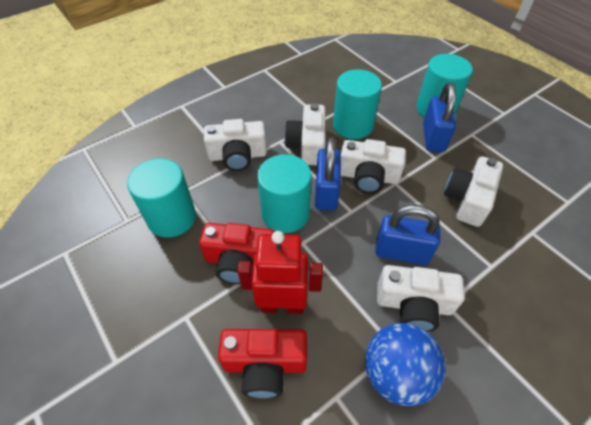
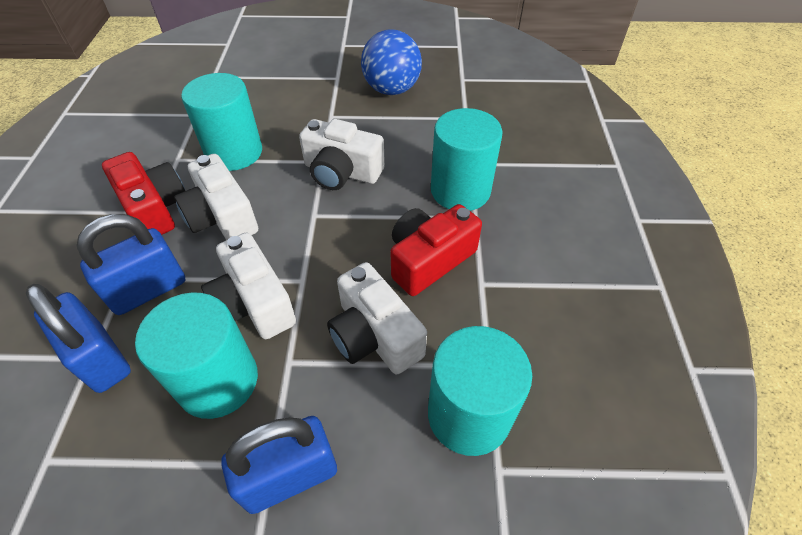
red robot: [237,231,323,314] = 1 -> none = 0
white camera: [204,119,267,171] [284,103,326,165] [341,139,406,194] [377,265,465,332] [444,157,503,227] = 5 -> [174,154,258,240] [201,233,296,339] [299,119,385,190] [327,262,427,374] = 4

